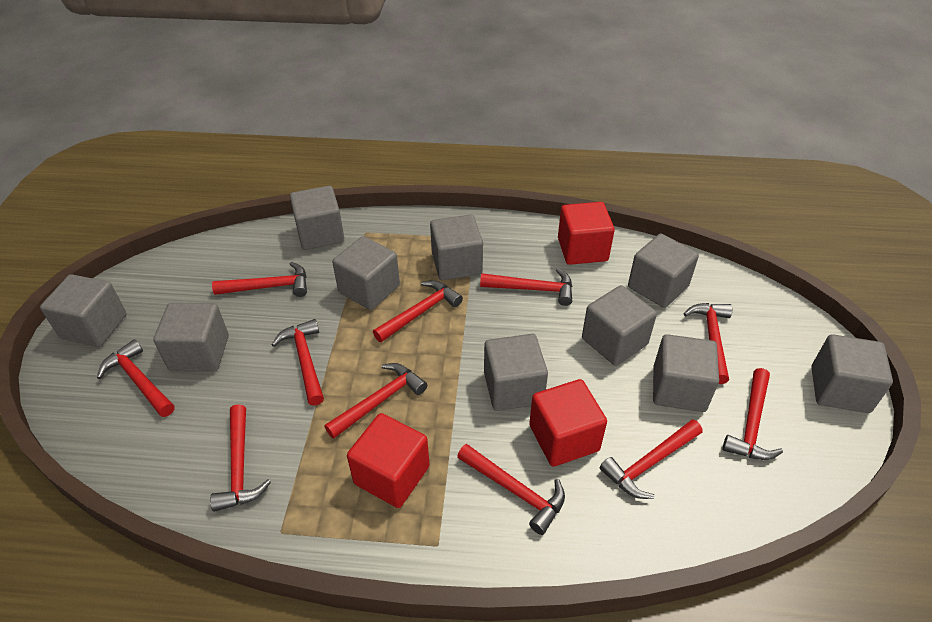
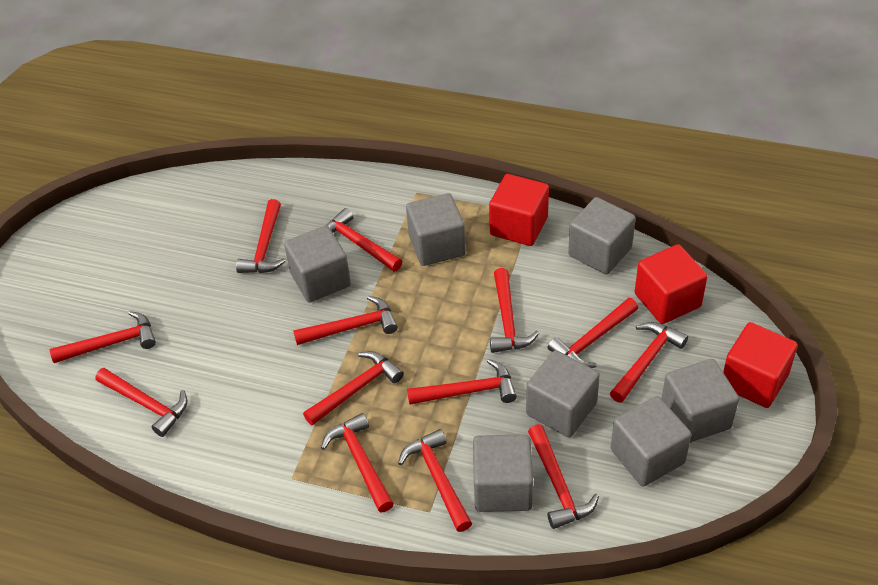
grey cube: [40,274,127,347] [153,303,229,372] [290,186,344,250] [332,236,400,310] [430,215,483,280] [484,334,548,411] [582,285,657,366] [628,234,699,308] [653,334,719,412] [811,334,893,413] = 10 -> [284,226,351,302] [406,193,466,266] [473,434,533,512] [526,350,600,438] [568,197,636,274] [611,396,692,487] [661,359,739,443] = 7
red hammer: [97,339,175,417] [210,404,271,512] [212,262,307,297] [272,319,324,406] [324,363,427,439] [373,280,463,342] [457,444,565,535] [480,268,572,306] [600,419,703,499] [684,303,732,384] [722,368,783,460] = 11 -> [50,311,156,363] [95,368,187,437] [236,199,285,273] [293,296,398,345] [303,351,404,426] [321,413,394,512] [326,208,402,271] [398,429,472,532] [407,359,517,405] [490,268,539,353] [528,424,599,529] [548,298,638,368] [610,322,688,403] = 13

